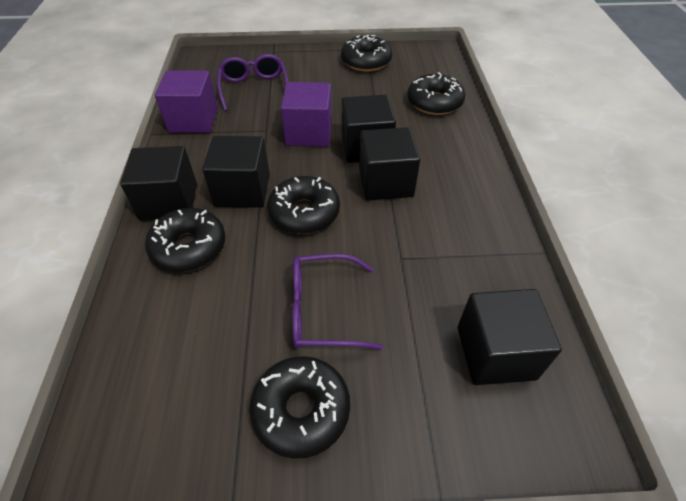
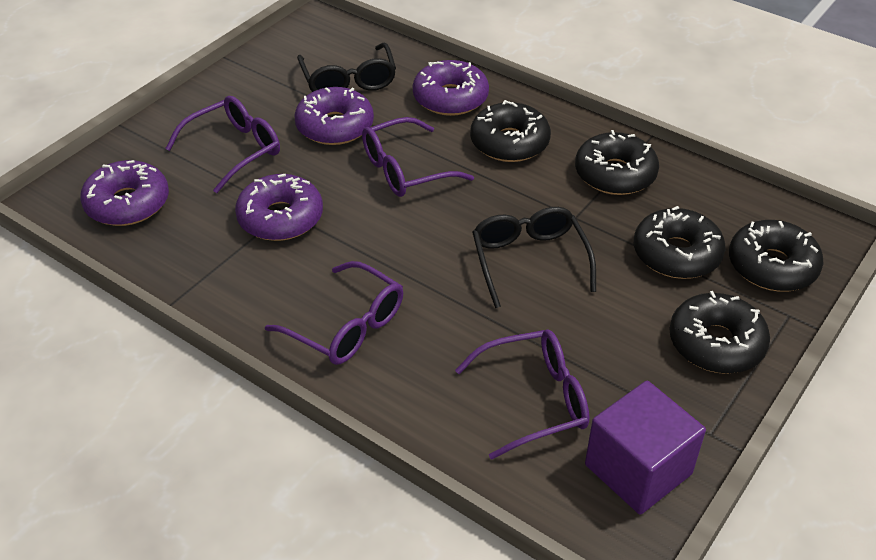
black cube: [120,146,197,221] [202,136,270,208] [342,95,396,163] [359,127,420,201] [457,289,562,385] = 5 -> none = 0
black glasses: none = 0 -> [297,43,396,92] [472,207,596,308] = 2
purple cube: [155,70,218,133] [281,82,332,147] = 2 -> [585,381,706,515] = 1
purple donut: none = 0 -> [80,160,169,226] [235,174,323,241] [294,87,374,145] [413,60,489,116] = 4
purple glasses: [217,54,289,111] [292,254,383,350] = 2 -> [165,96,280,193] [265,261,403,365] [362,117,474,197] [455,329,589,460] = 4

